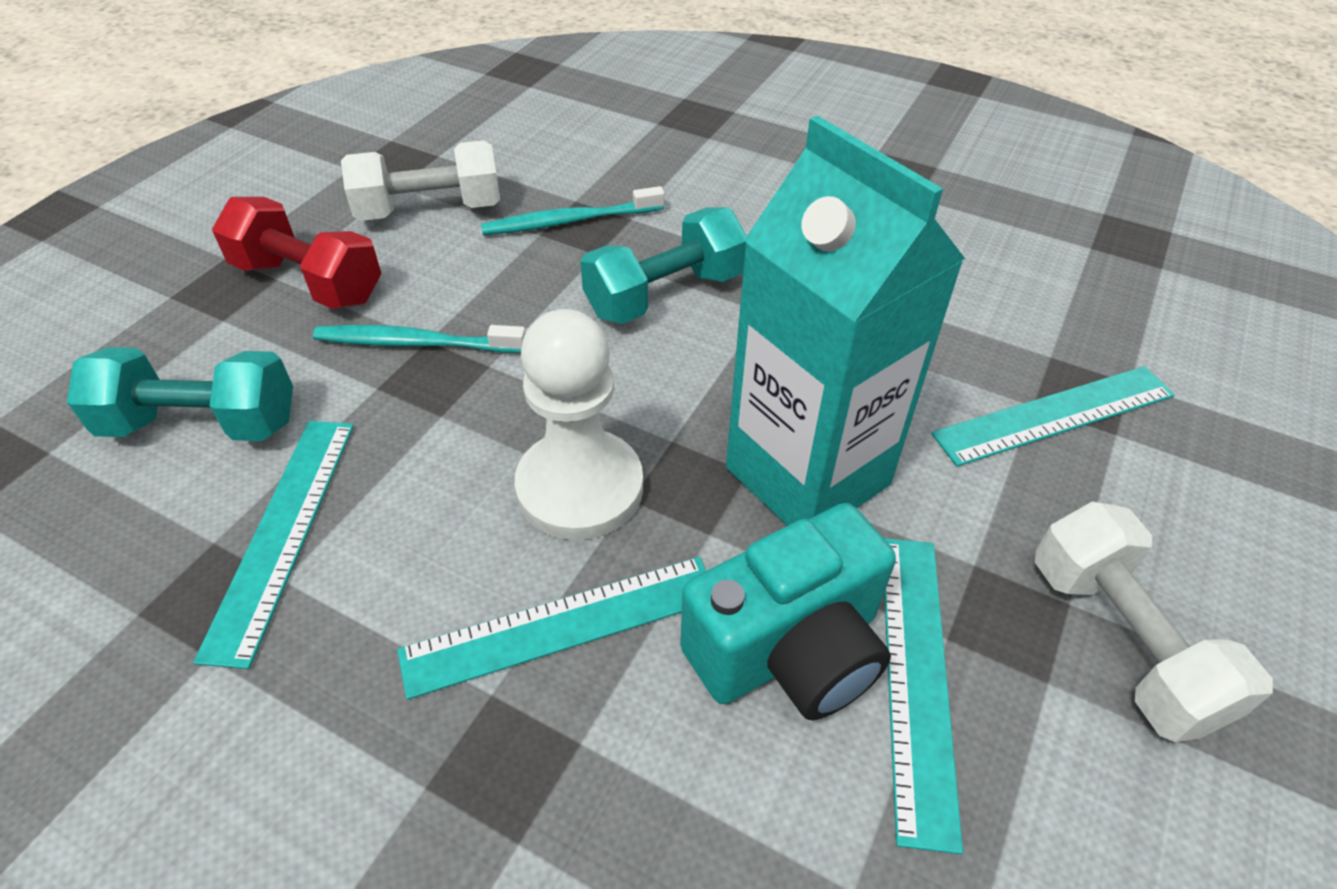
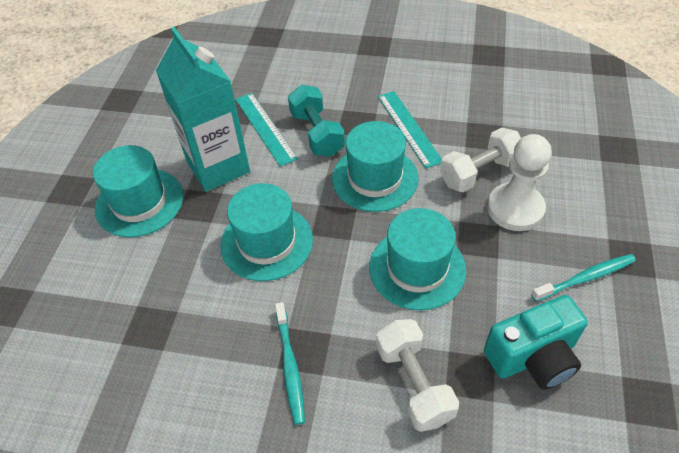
red dumbbell: [212,197,382,309] = 1 -> none = 0
turquoise dumbbell: [67,347,293,441] [580,207,747,324] = 2 -> [288,85,345,157] = 1
turquoise hat: none = 0 -> [93,145,183,237] [220,183,313,281] [332,121,419,212] [369,208,466,310] = 4
turquoise ruler: [193,421,354,669] [397,557,706,700] [884,538,963,854] [931,366,1175,467] = 4 -> [235,93,298,167] [378,91,442,168] = 2

